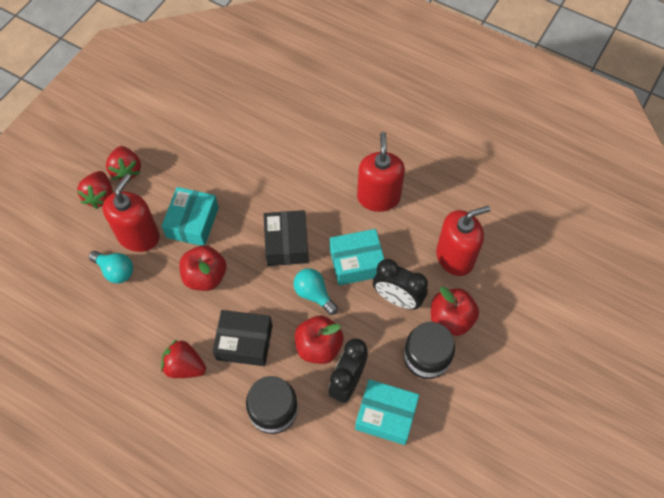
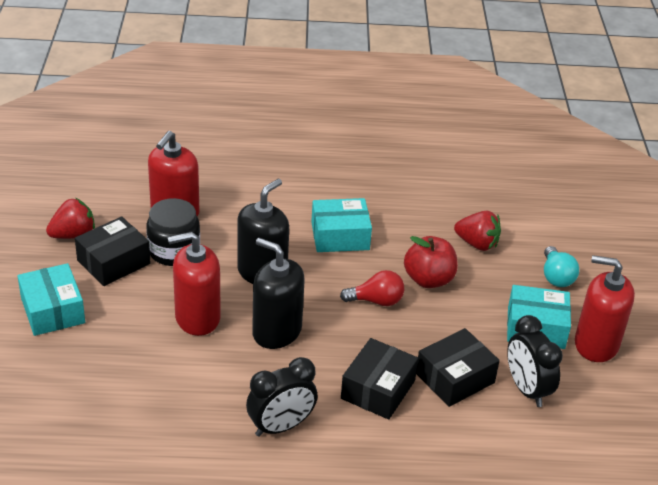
black box: [213,310,272,366] [264,210,309,266] = 2 -> [75,216,151,286] [341,338,418,420] [416,328,500,407] = 3
black jar: [246,376,298,434] [404,322,455,379] = 2 -> [147,198,200,266] = 1
black soap dispenser: none = 0 -> [237,179,289,284] [252,238,305,349] = 2
red apple: [179,245,226,291] [295,316,343,364] [431,286,479,336] = 3 -> [404,236,458,288] = 1
red light bulb: none = 0 -> [340,270,404,306] = 1
red strawberry: [77,171,113,209] [106,146,141,182] [161,340,206,378] = 3 -> [46,198,95,239] [454,211,501,251] = 2
turquoise light bulb: [89,251,133,283] [293,268,338,315] = 2 -> [544,246,579,287] = 1

